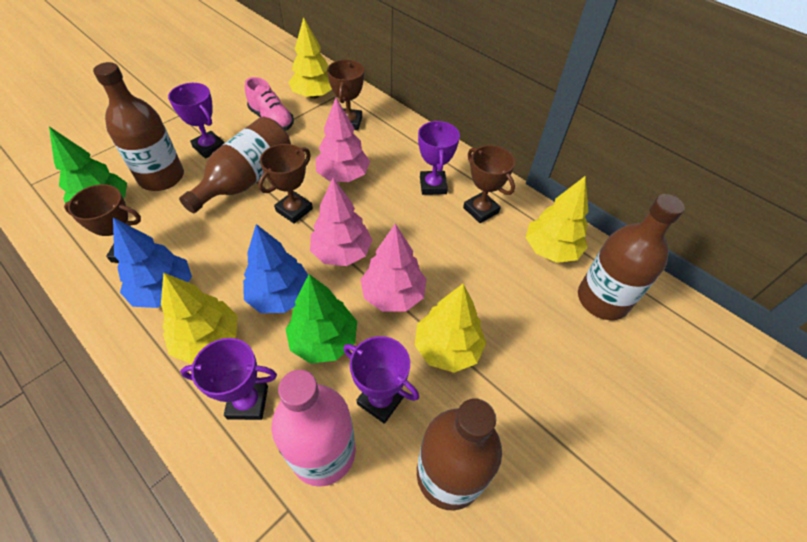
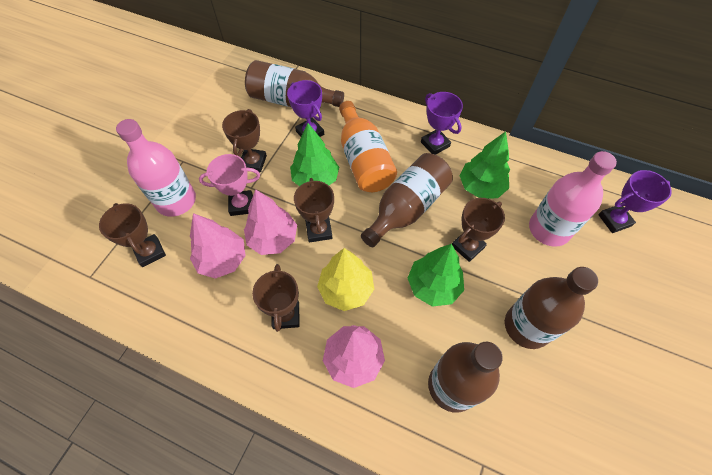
blue tree: [113,217,192,308] [243,224,308,313] = 2 -> none = 0
brown trophy: [64,184,141,263] [258,144,313,224] [327,60,364,130] [463,145,515,223] = 4 -> [99,203,166,267] [222,109,267,172] [252,264,300,332] [294,178,334,243] [452,198,505,262] = 5
green tree: [49,127,127,203] [286,274,357,364] = 2 -> [290,123,339,186] [408,244,464,307] [459,131,510,199] = 3
orange bottle: none = 0 -> [339,101,397,192] = 1
pink bottle: [271,370,356,487] = 1 -> [116,119,196,217] [529,151,617,247] = 2
pink shoe: [245,77,294,131] = 1 -> none = 0
pink trophy: none = 0 -> [199,154,260,216] = 1
purple trophy: [168,83,224,159] [180,338,277,420] [343,336,419,424] [418,121,460,195] = 4 -> [287,80,324,137] [421,92,463,155] [598,170,672,233] = 3
yellow tree: [161,273,238,364] [289,17,332,99] [415,284,486,373] [526,176,589,263] = 4 -> [317,248,374,311] = 1

